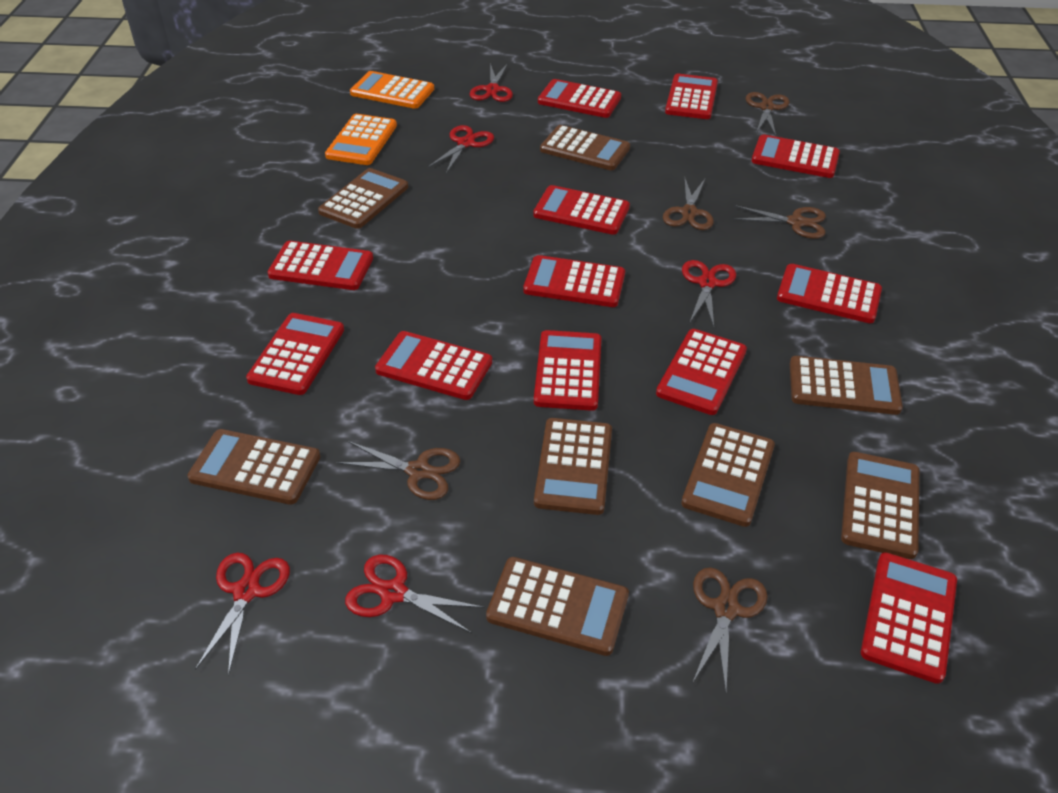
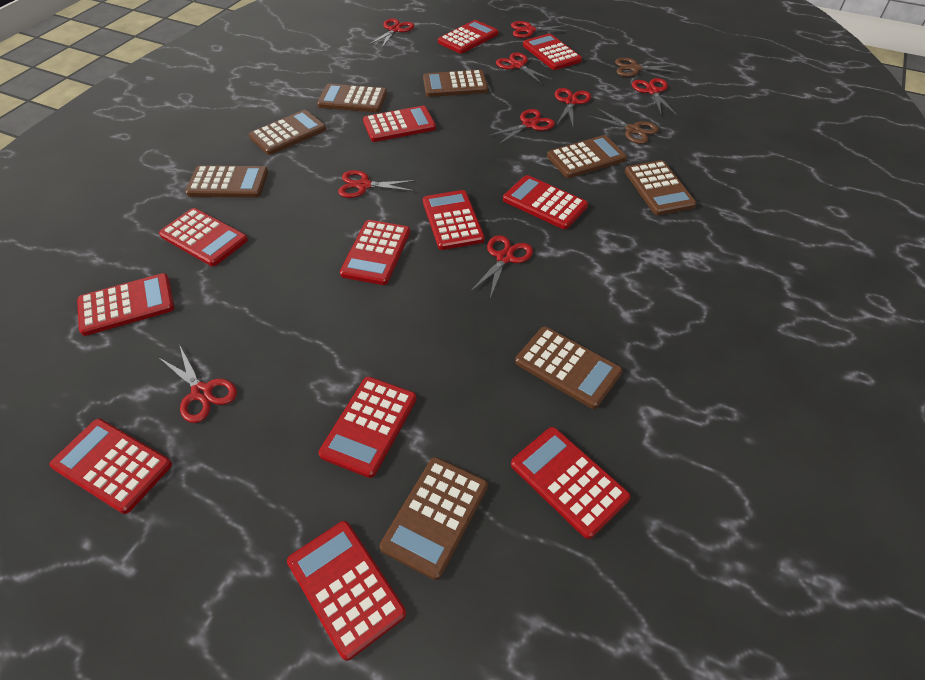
brown scissors: [336,441,460,500] [663,176,714,230] [693,567,768,691] [732,205,826,239] [746,92,789,136] = 5 -> [588,108,659,144] [615,57,680,77] = 2
orange calculator: [325,114,397,165] [350,71,434,109] = 2 -> none = 0
red scissors: [195,553,290,676] [345,555,484,633] [428,125,494,173] [470,63,513,102] [682,260,736,327] = 5 -> [158,344,237,423] [338,170,417,198] [369,18,414,49] [470,235,533,298] [488,109,555,145] [496,52,553,84] [511,21,570,38] [555,88,591,126] [632,78,677,115] = 9

